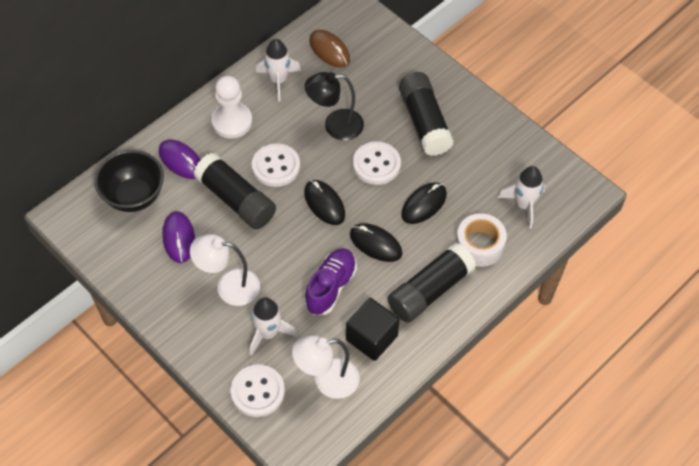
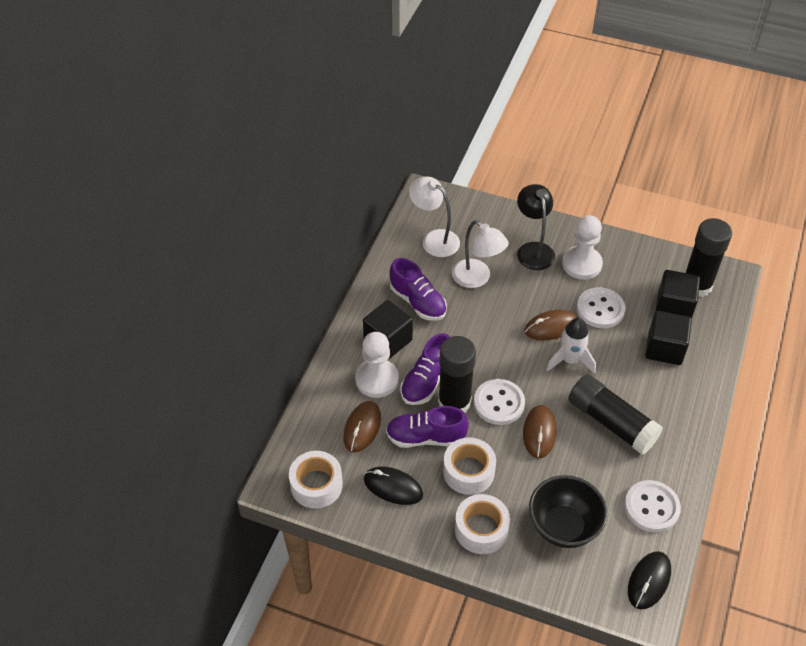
black cube: [346,298,400,361] = 1 -> [363,300,413,359] [645,311,692,365] [656,270,700,319] = 3
black mouse: [304,180,345,225] [350,223,402,262] [401,182,447,224] = 3 -> [364,466,423,505] [628,551,671,609] = 2
brown mouse: [309,30,350,68] = 1 -> [343,401,381,452] [523,405,556,458] [524,310,578,341] = 3
purple mouse: [159,139,201,179] [162,211,195,263] = 2 -> none = 0
purple shoe: [304,248,357,315] = 1 -> [386,406,469,448] [389,258,447,321] [400,333,450,405] = 3
white pawn: [211,76,252,138] = 1 -> [355,332,399,398] [562,215,603,280] = 2
white rocket: [250,297,298,356] [256,39,301,102] [498,166,545,229] = 3 -> [546,318,596,374] = 1
white tape: [456,213,507,267] = 1 -> [289,451,343,509] [443,437,496,495] [455,494,510,554] = 3

